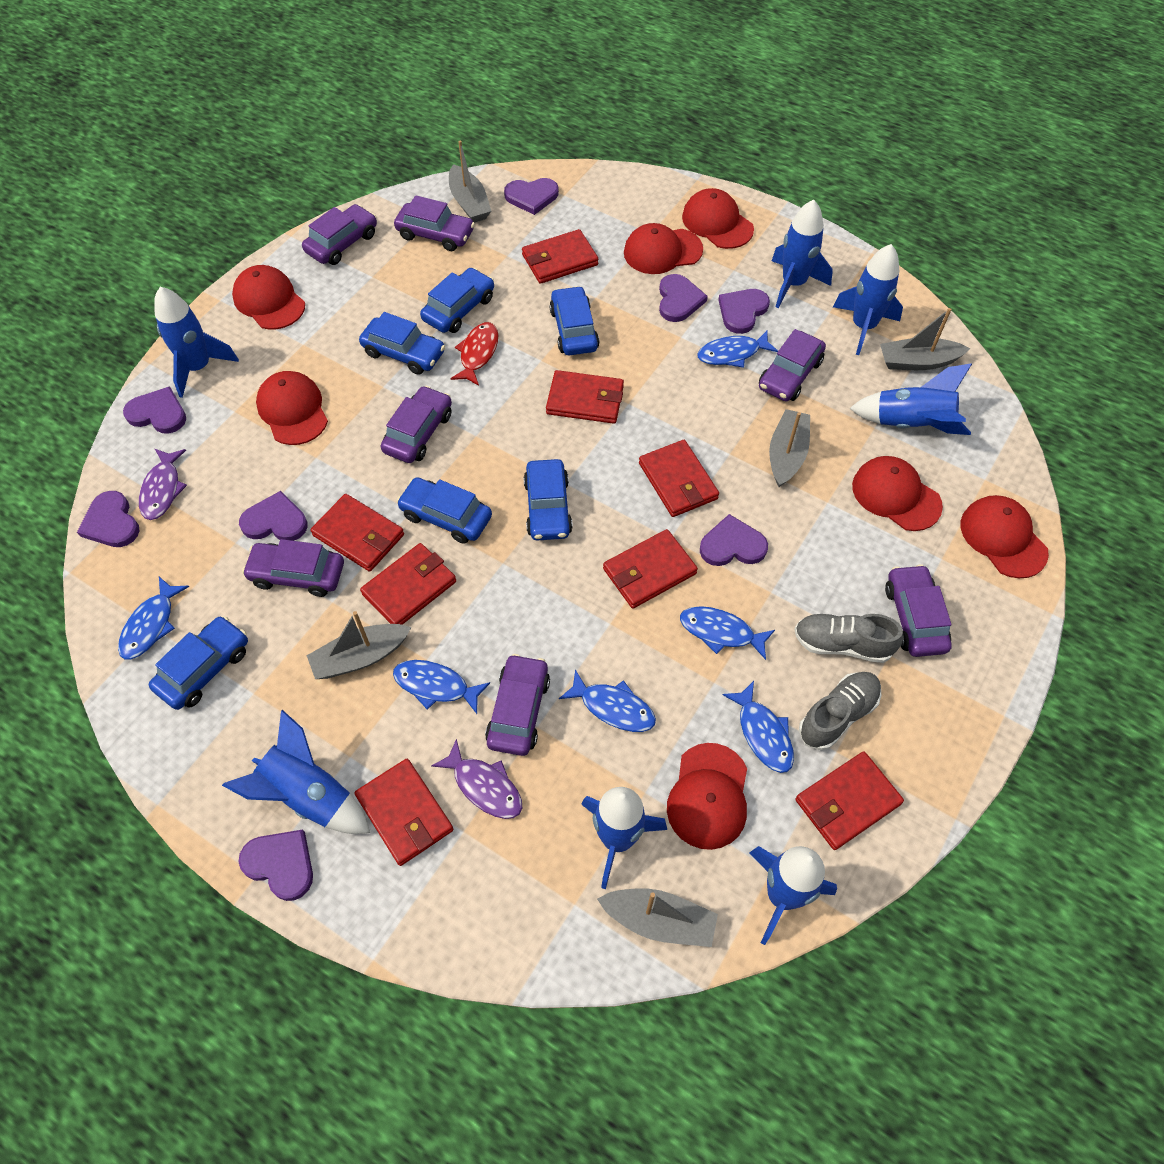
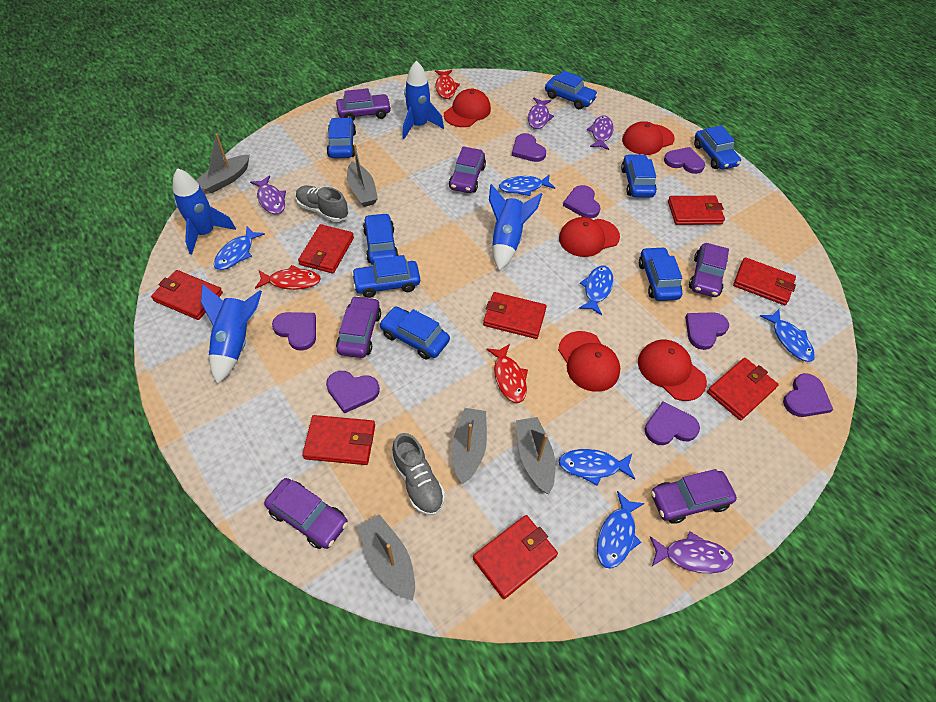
blue car: [149,616,248,710] [359,312,445,375] [397,477,492,544] [420,268,494,333] [523,459,573,541] [549,286,600,355] = 6 -> [327,117,356,158] [352,255,420,298] [363,213,399,265] [379,307,450,359] [545,70,598,109] [621,154,657,198] [639,247,683,301] [694,125,741,170] = 8
blue rocket: [154,287,239,398] [222,710,370,834] [581,787,667,889] [749,846,837,945] [772,200,833,308] [833,244,903,355] [849,363,972,435] = 7 -> [173,168,236,254] [201,284,262,384] [402,61,444,139] [489,184,542,271] = 4
purple car: [242,539,344,597] [302,204,377,265] [381,386,452,463] [394,195,475,251] [485,654,550,756] [759,329,826,401] [885,564,952,657] = 7 -> [264,478,348,549] [336,88,391,121] [336,296,381,358] [449,146,486,193] [651,469,737,524] [689,243,729,297] = 6
purple fish: [139,449,187,520] [431,739,522,819] = 2 -> [250,176,286,215] [528,98,554,129] [587,116,613,150] [650,531,734,573] = 4
red cap: [232,265,305,330] [256,371,328,445] [624,223,703,274] [667,743,747,850] [682,188,754,249] [852,456,943,531] [961,495,1049,578] = 7 -> [444,89,491,127] [558,331,620,392] [559,217,620,257] [622,121,675,155] [638,340,707,401] = 5
red fish: [450,322,498,386] = 1 -> [255,265,321,290] [435,70,460,99] [486,344,528,403] = 3

